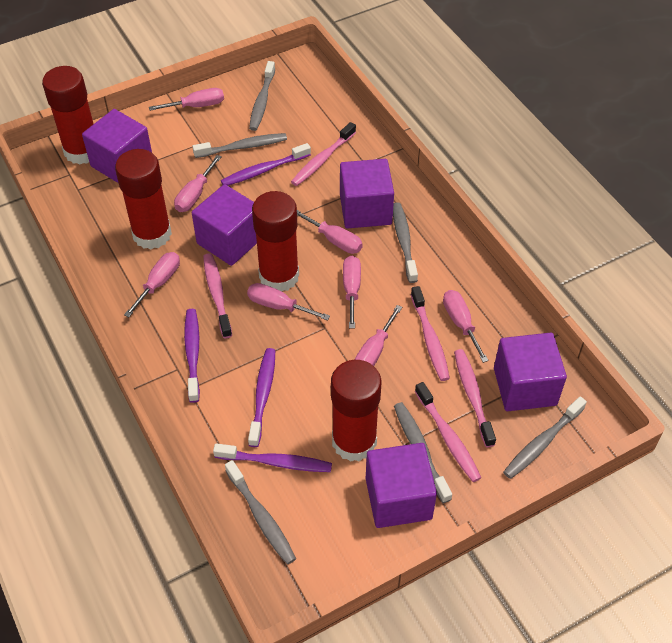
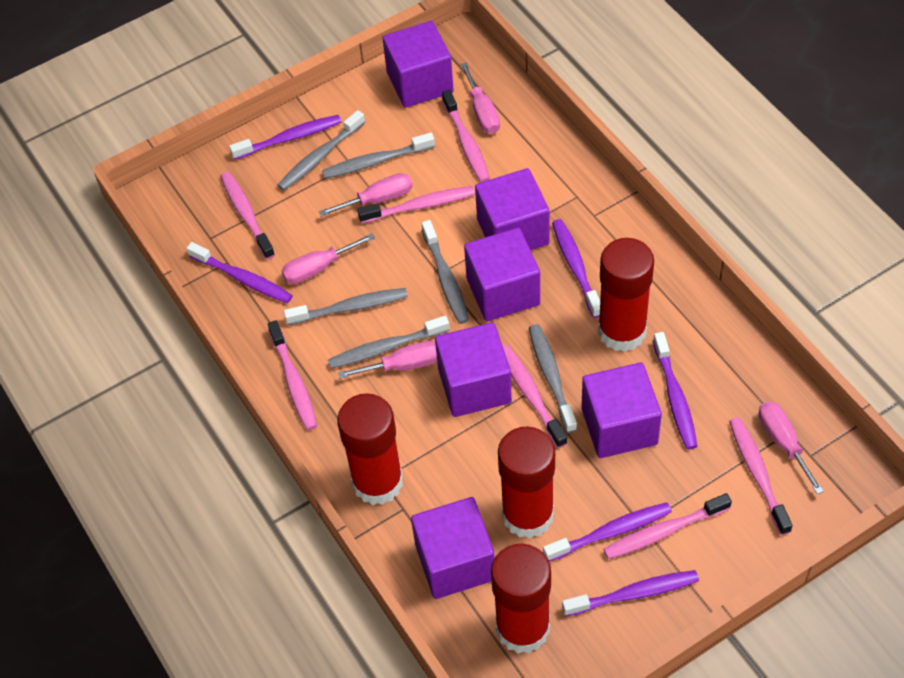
pink screwdriver: [124,252,180,317] [149,88,224,111] [174,155,222,212] [247,283,330,321] [297,210,363,254] [343,256,361,329] [355,305,402,366] [443,290,489,363] = 8 -> [282,233,375,284] [319,173,412,217] [338,341,437,379] [460,63,500,134] [759,401,824,494] = 5
pink toothbrush: [203,253,232,338] [291,122,356,186] [411,286,450,381] [415,382,481,482] [454,349,496,447] = 5 -> [220,172,275,260] [268,320,317,430] [357,186,475,223] [442,90,490,182] [503,344,567,448] [603,493,732,559] [729,417,793,535] = 7
purple cube: [82,109,152,183] [192,184,257,266] [340,159,394,229] [366,443,437,528] [494,333,567,411] = 5 -> [382,21,454,108] [411,497,495,599] [435,322,512,417] [464,228,540,321] [475,168,549,250] [581,362,662,458] = 6
purple toothbrush: [184,309,200,403] [213,443,332,472] [221,143,311,186] [248,348,275,447] = 4 -> [186,242,293,303] [229,115,341,160] [543,502,672,562] [552,219,600,318] [562,570,699,616] [653,332,698,450] = 6

